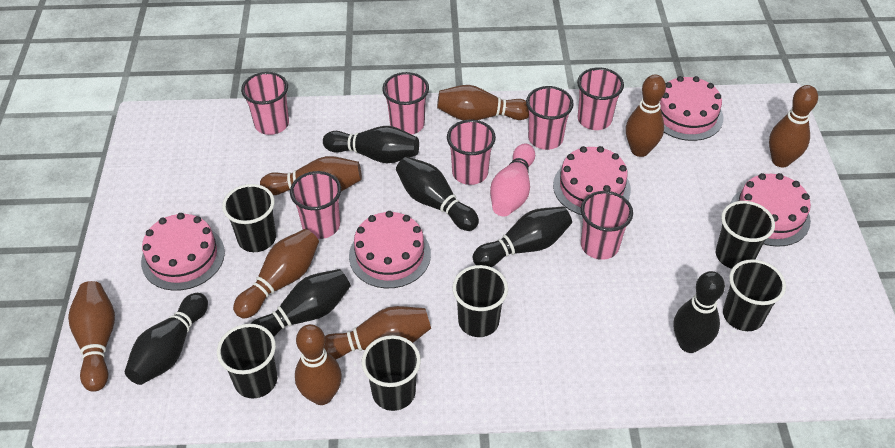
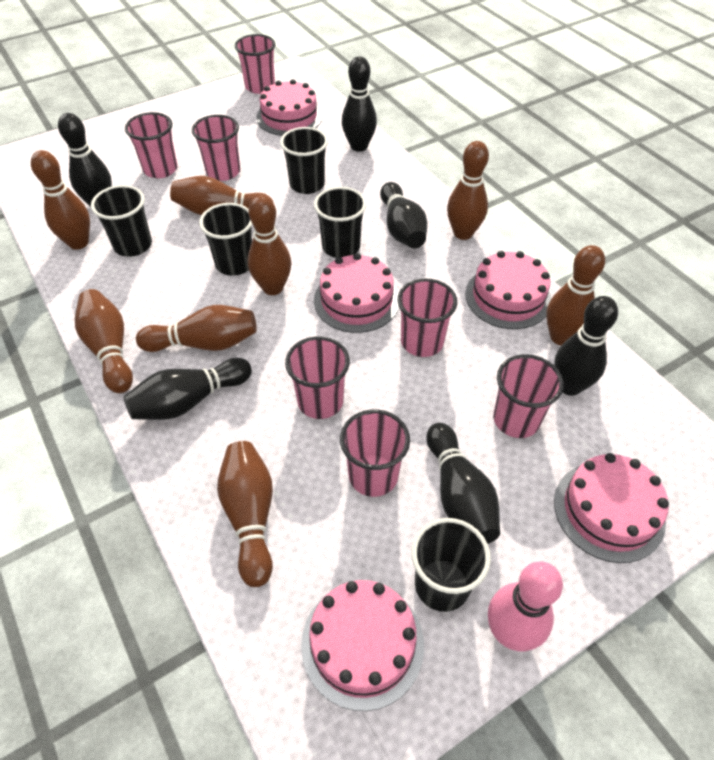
black cup: [217,324,277,399] [222,184,276,252] [362,335,421,411] [452,265,508,337] [716,201,775,269] [723,259,786,331] = 6 -> [91,185,152,257] [199,203,252,276] [280,127,328,194] [314,187,366,258] [412,518,491,612] = 5

